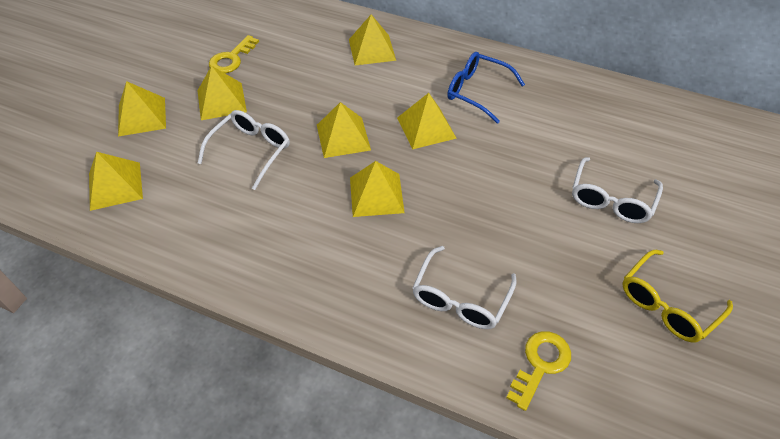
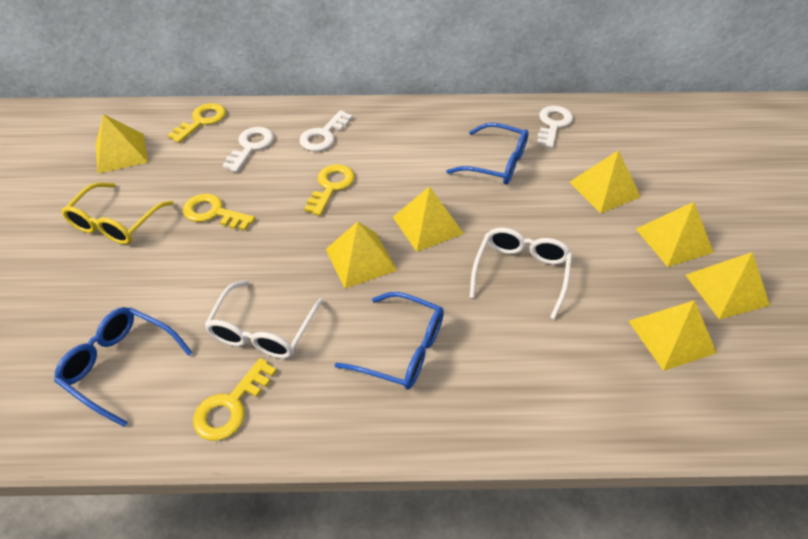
blue glasses: [447,52,525,124] = 1 -> [54,307,193,427] [335,292,444,389] [446,122,528,184] = 3
white glasses: [198,110,290,190] [412,246,517,329] [572,157,663,223] = 3 -> [204,280,323,359] [470,228,572,319] = 2
white key: none = 0 -> [222,127,274,172] [299,110,353,151] [537,106,573,148] = 3
yellow key: [209,35,259,73] [506,331,571,411] = 2 -> [168,103,226,143] [183,194,255,231] [193,358,277,441] [304,164,355,216] = 4

